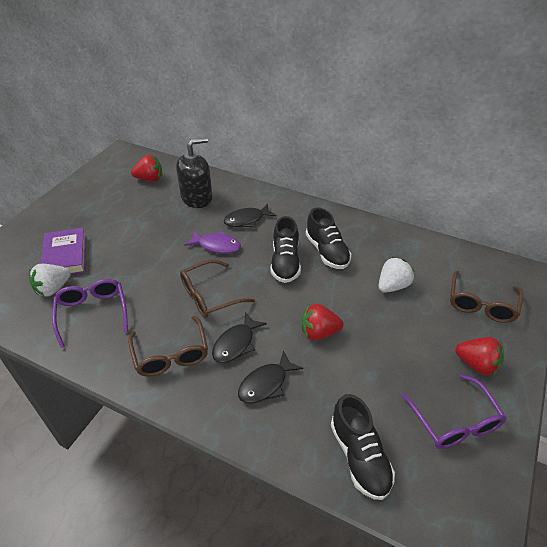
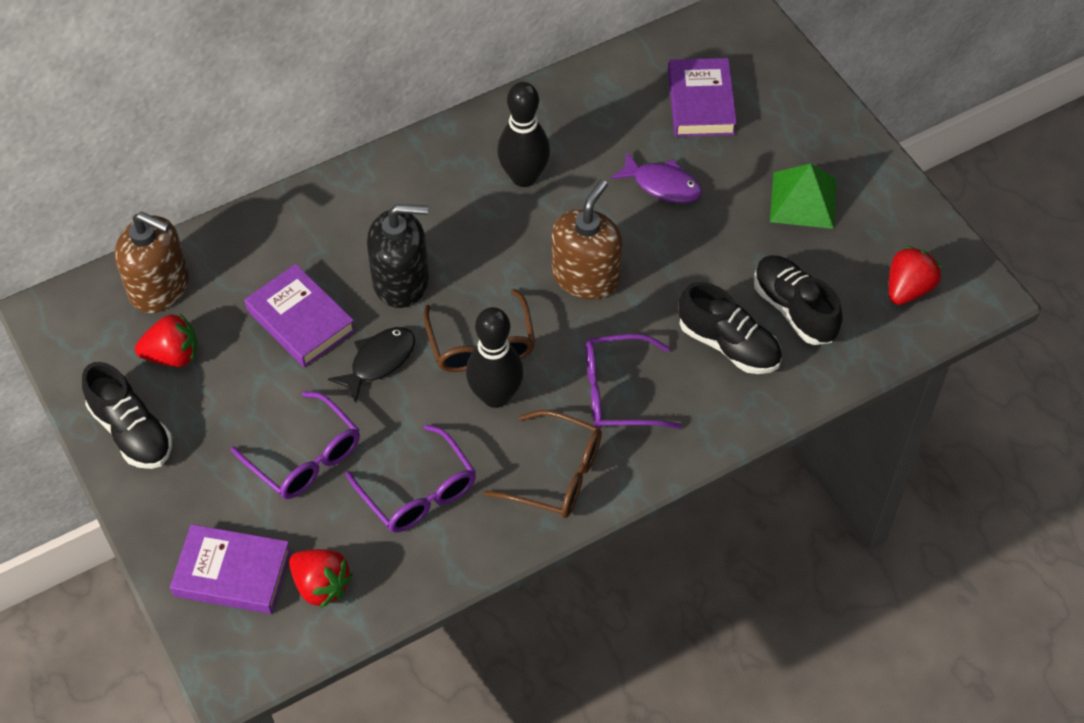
black bowling pin: none = 0 -> [466,307,523,408] [497,82,550,187] = 2
black fish: [212,312,267,363] [224,203,277,227] [238,350,303,404] = 3 -> [328,327,415,403] = 1
brown glasses: [128,316,208,377] [180,260,255,318] [450,271,523,323] = 3 -> [423,289,536,372] [484,410,602,518] = 2
brown soap dispenser: none = 0 -> [115,212,189,313] [552,180,623,300] = 2
green pyramid: none = 0 -> [770,163,836,229] = 1
purple book: [40,228,86,275] = 1 -> [170,524,291,614] [244,264,355,368] [668,58,737,137] = 3
purple glasses: [52,279,128,348] [401,374,506,449] = 2 -> [231,391,360,499] [346,424,476,533] [586,334,682,429] = 3
white strawberry: [29,264,71,297] [379,257,414,293] = 2 -> none = 0

